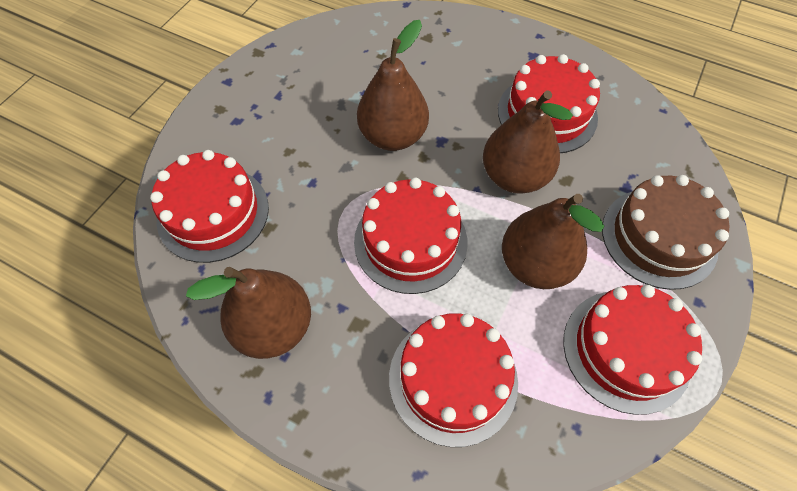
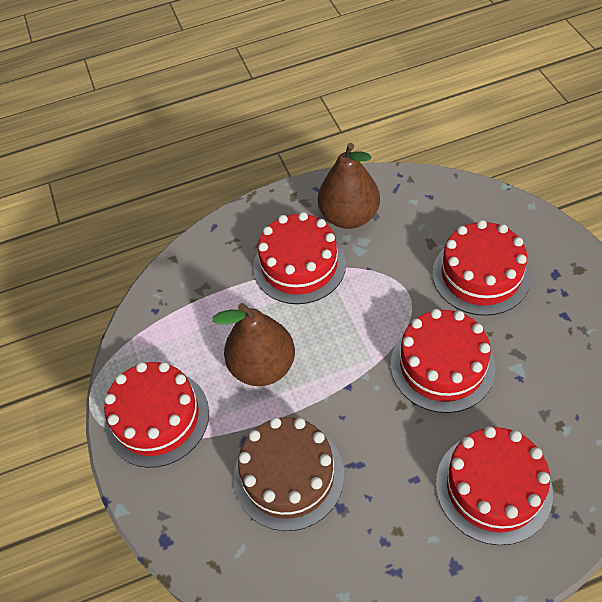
brown pear: [186,267,311,359] [357,20,429,151] [483,90,573,194] [502,194,604,289] = 4 -> [212,303,295,386] [318,143,380,229] = 2

